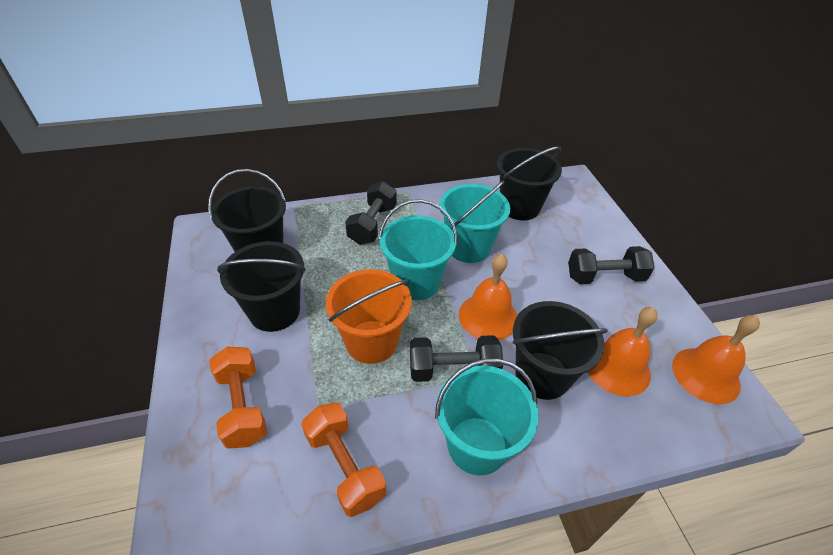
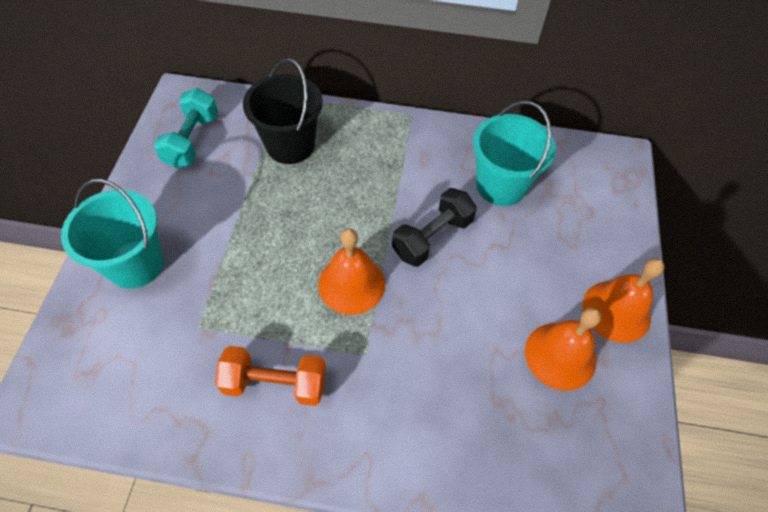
black bucket: [208,169,286,252] [217,241,306,332] [497,147,562,220] [513,301,608,400] = 4 -> [243,58,323,164] = 1
black dumbbell: [345,181,397,245] [410,335,503,382] [568,246,654,284] = 3 -> [392,188,477,267] = 1
orange bucket: [326,269,412,364] = 1 -> none = 0
orange dumbbell: [210,347,267,449] [302,402,386,517] = 2 -> [215,346,326,406] = 1
turquoise bucket: [379,199,457,300] [435,358,539,475] [440,180,510,263] = 3 -> [61,179,164,289] [473,101,556,206] = 2
turquoise dumbbell: none = 0 -> [154,88,218,168] = 1

